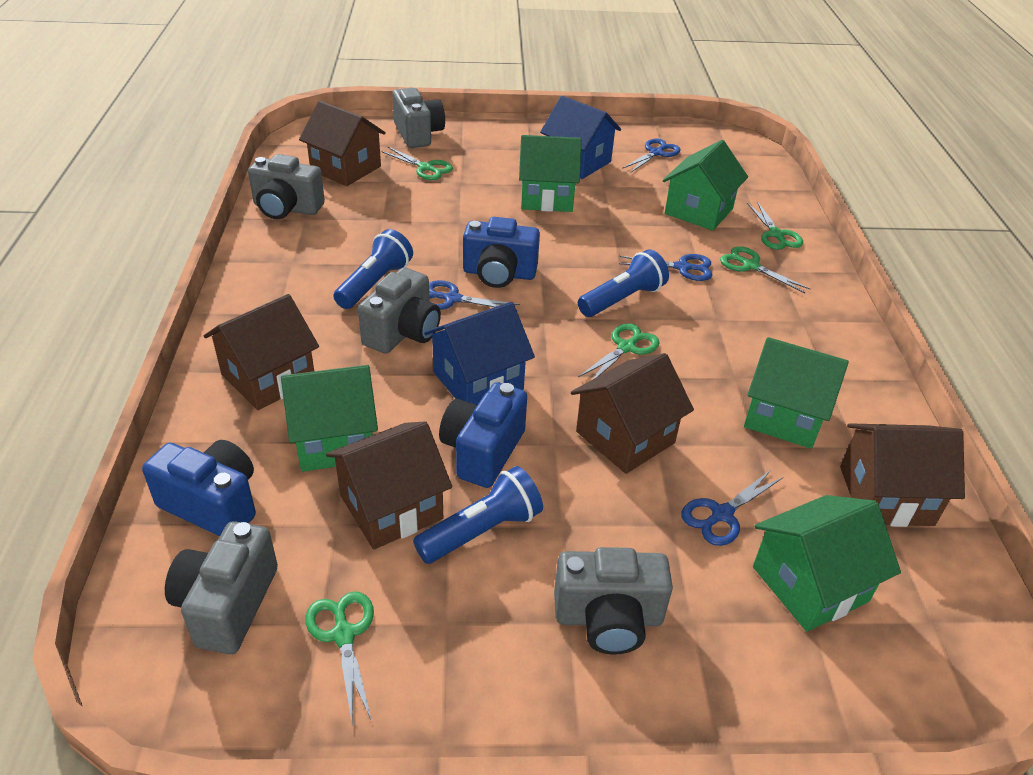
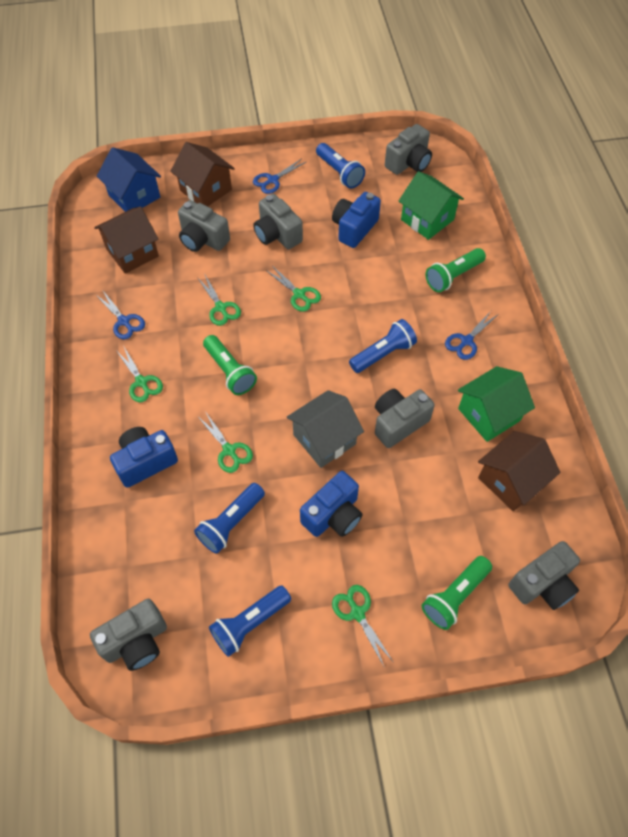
blue flashlight: [333,229,413,309] [413,466,543,564] [578,249,669,317] = 3 -> [194,483,265,554] [209,585,291,657] [316,143,365,188] [349,319,417,373] = 4
blue house: [424,302,535,405] [540,96,621,179] = 2 -> [97,147,161,212] = 1
blue scissors: [429,280,520,311] [619,254,713,281] [622,139,680,173] [681,470,783,546] = 4 -> [95,291,145,339] [253,159,306,194] [445,311,497,360] = 3
brown house: [204,294,319,410] [299,101,386,186] [326,421,452,550] [571,353,694,474] [840,423,965,527] = 5 -> [94,207,159,274] [170,142,235,207] [478,431,561,511] = 3
green flashlight: none = 0 -> [203,335,257,395] [422,556,492,630] [426,248,486,292] = 3
green house: [281,365,378,472] [519,135,582,212] [663,140,748,231] [744,337,849,449] [753,495,901,632] = 5 -> [399,171,464,240] [458,366,535,442] = 2
grey camera: [165,521,278,654] [248,154,325,219] [358,267,441,354] [392,88,445,148] [554,547,673,655] = 5 -> [90,599,167,671] [178,200,230,252] [253,194,303,249] [375,389,435,448] [385,124,432,175] [508,541,580,610] = 6
grey house: none = 0 -> [287,390,364,468] = 1

